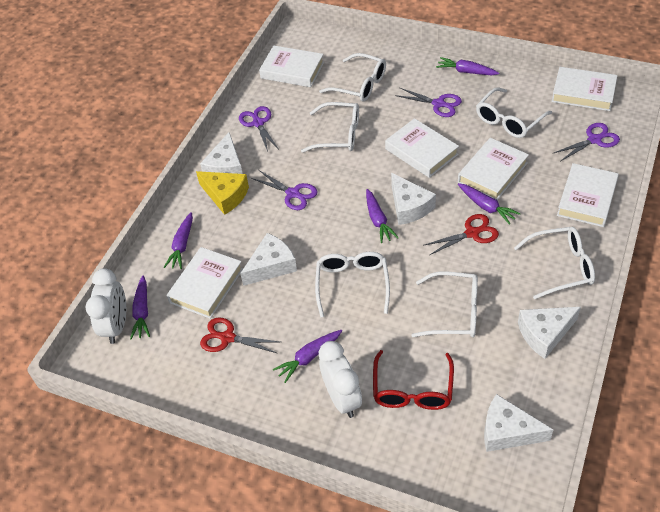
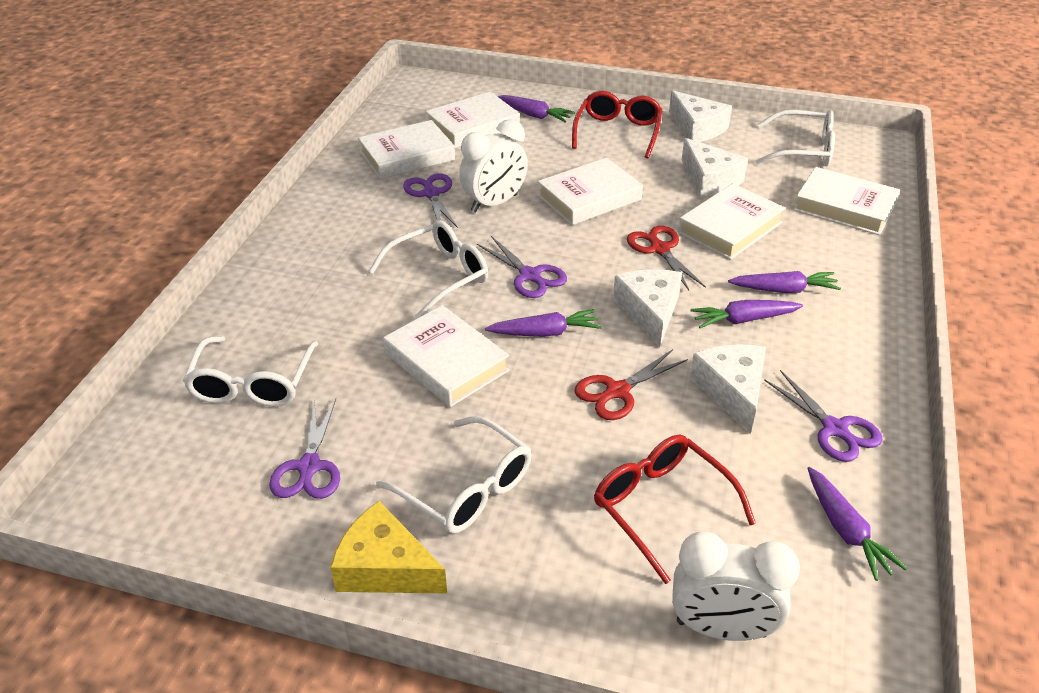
purple carrot: [130,276,150,339] [164,212,193,269] [273,330,342,383] [366,189,399,243] [436,57,499,75] [458,183,521,225] = 6 -> [485,309,602,337] [497,95,575,122] [690,300,803,328] [728,271,841,293] [807,467,907,581] = 5
red glasses: [373,350,454,410] = 1 -> [572,91,662,158] [594,434,756,584] = 2
white cheese: [200,132,243,174] [240,233,297,286] [391,173,436,225] [484,394,553,452] [518,307,581,359] = 5 -> [613,269,682,348] [669,90,732,142] [682,138,748,197] [690,345,766,434] = 4
white glasses: [301,102,359,153] [315,252,390,317] [319,53,386,101] [411,271,478,337] [476,87,552,138] [514,227,595,299] = 6 -> [183,336,318,407] [369,220,488,318] [376,416,532,534] [755,110,835,166] = 4

